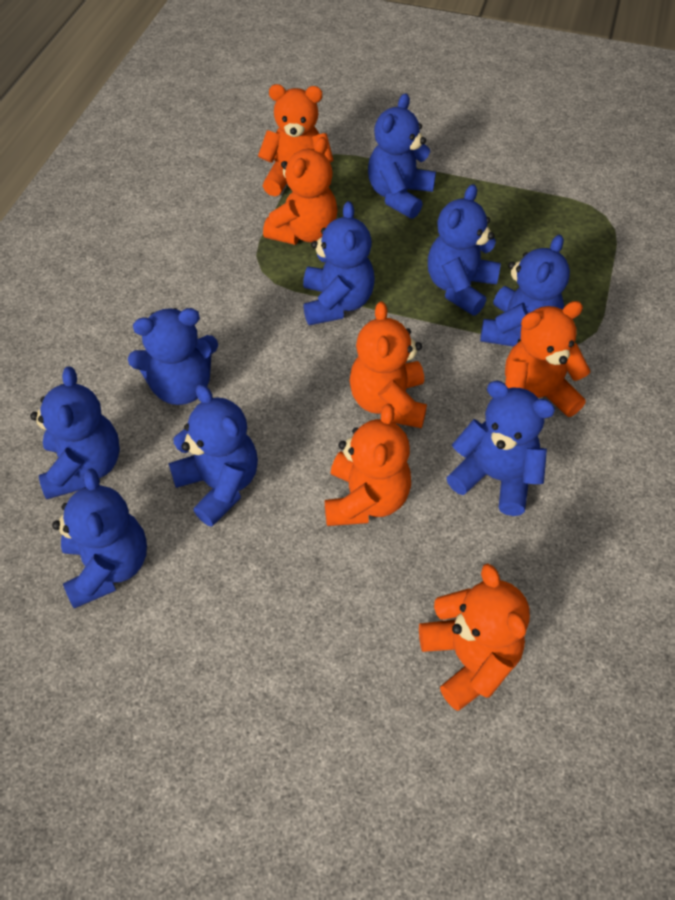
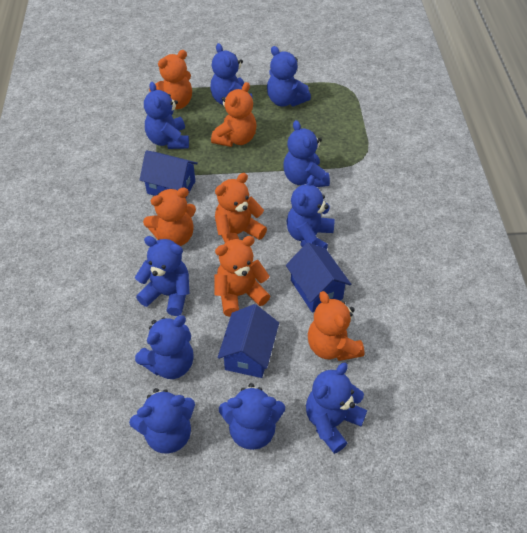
blue house: none = 0 -> [140,150,198,198] [218,304,279,378] [286,242,351,312] = 3
blue teddy bear: [30,367,120,499] [52,468,147,609] [128,308,218,405] [168,384,258,527] [303,201,375,326] [368,93,436,219] [428,184,501,316] [446,381,555,516] [480,235,570,347] = 9 -> [129,388,195,454] [135,236,189,316] [135,315,194,379] [144,82,189,149] [210,43,253,105] [219,383,285,450] [267,46,311,107] [283,120,330,187] [286,175,334,250] [306,363,367,454] = 10

